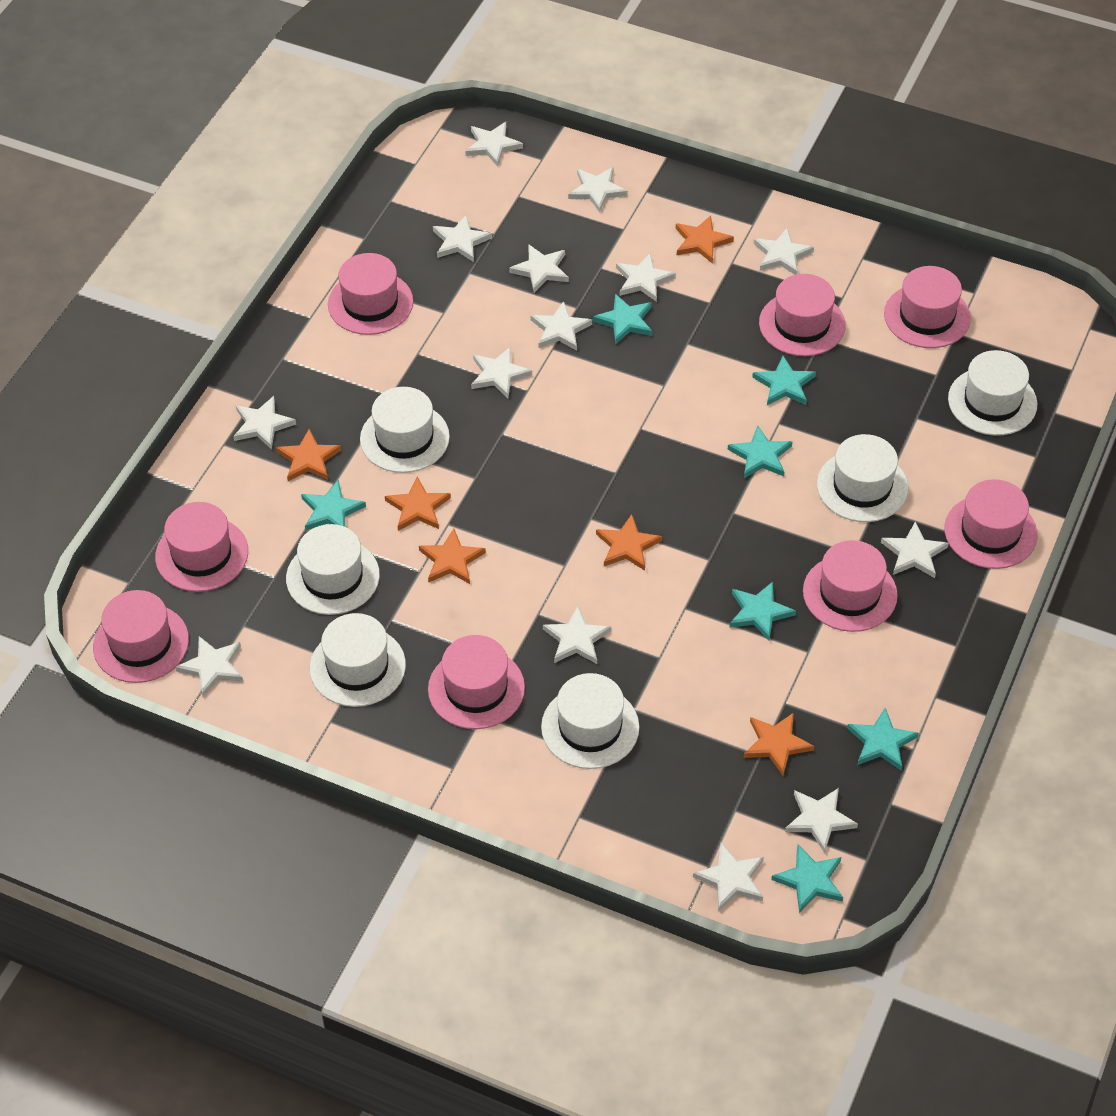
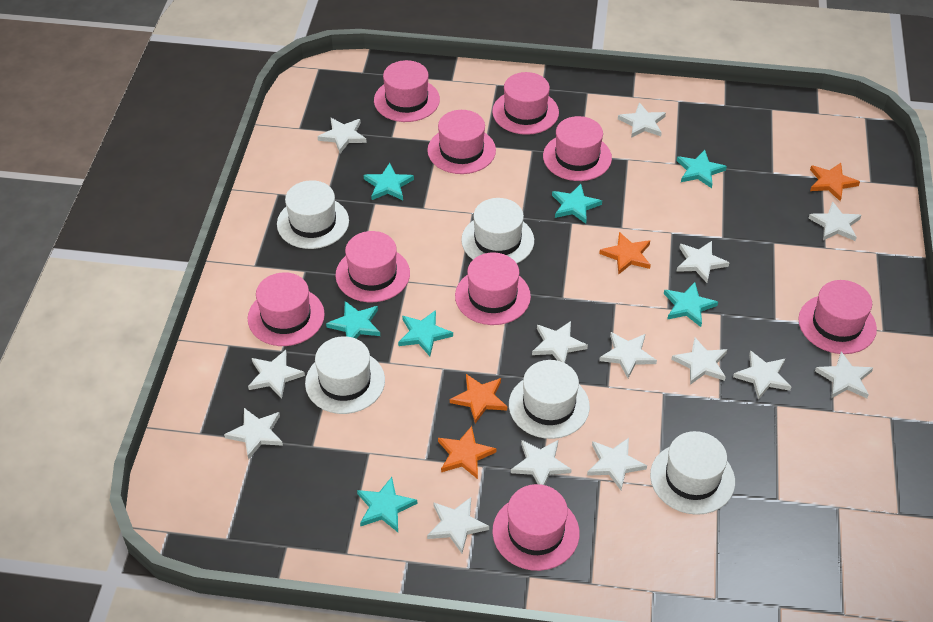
orange star: [276,429,341,481] [385,477,451,531] [419,529,486,584] [596,514,662,571] [676,215,734,264] [744,713,814,775] = 6 -> [438,426,496,479] [450,374,507,423] [599,232,651,274] [810,163,860,201] = 4
pink hat: [93,590,189,683] [155,502,248,592] [328,253,413,335] [428,635,525,729] [759,274,846,356] [803,540,898,632] [884,266,971,348] [944,479,1038,569] = 8 -> [248,272,325,346] [335,231,410,302] [374,60,440,122] [427,110,496,174] [455,252,531,325] [492,72,559,135] [492,484,580,571] [543,116,612,181] [798,280,877,354] = 9
white hat: [286,524,380,615] [310,613,406,707] [360,387,450,473] [541,673,639,769] [817,434,908,522] [948,350,1037,436] = 6 -> [277,180,349,249] [305,336,385,414] [461,198,534,264] [509,360,590,439] [650,431,735,515] = 5

